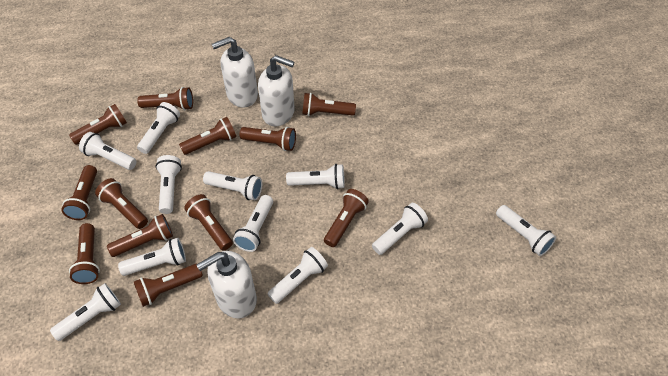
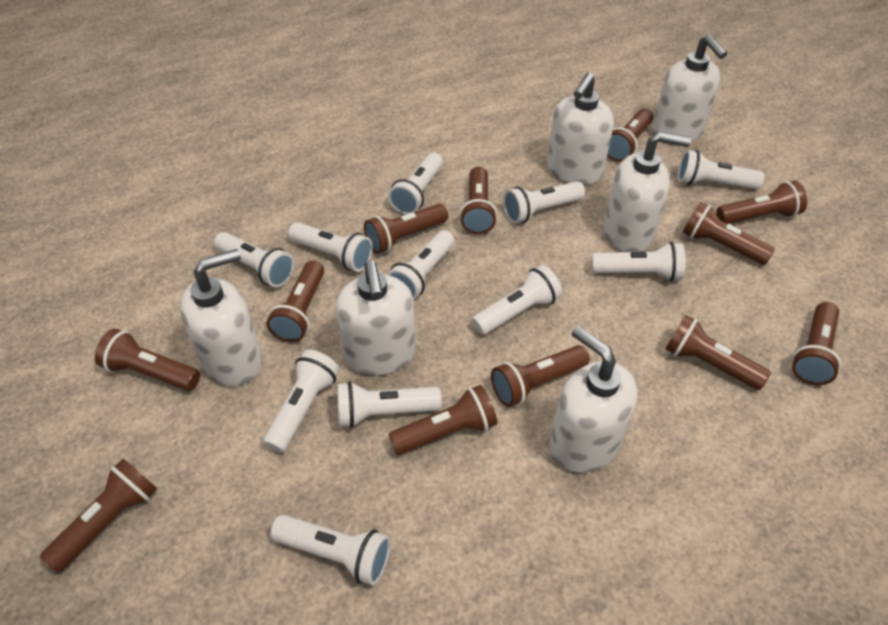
white soap dispenser: [196,251,257,318] [212,37,258,108] [258,55,295,126] = 3 -> [180,249,262,386] [336,260,416,376] [547,73,614,185] [550,326,638,473] [604,131,691,252] [652,34,727,142] = 6

